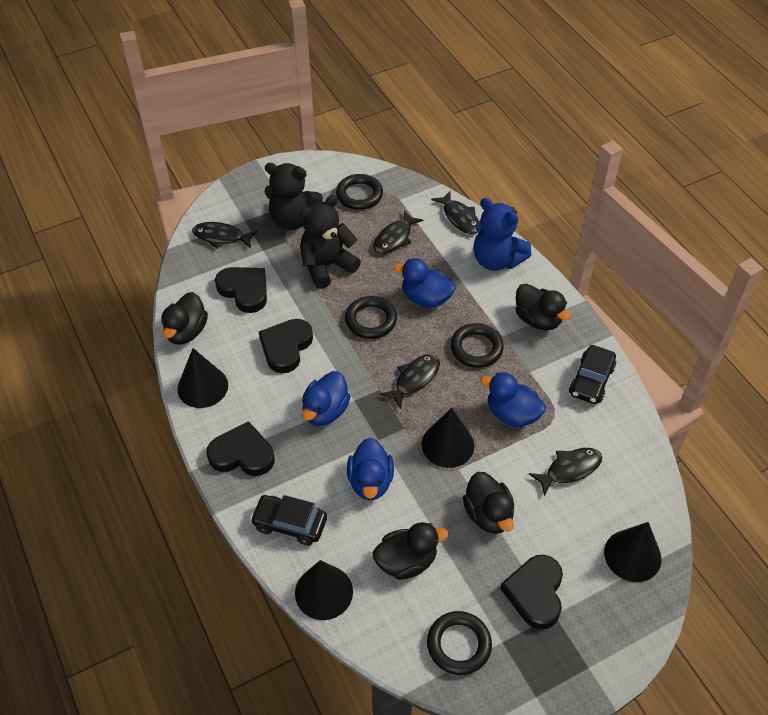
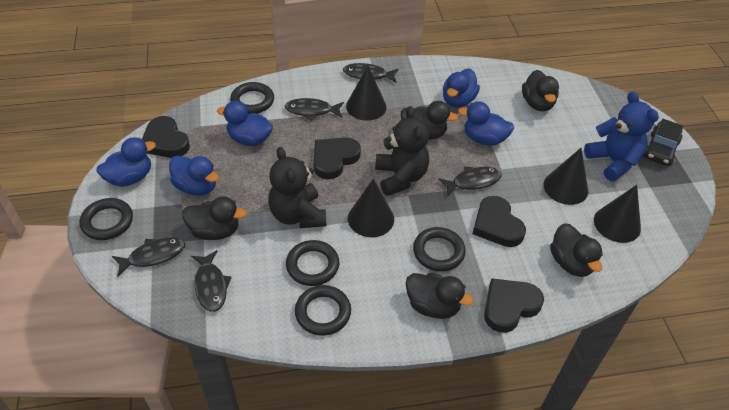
black car: [250,495,327,546] [569,345,616,404] = 2 -> [643,119,684,166] = 1
black duck: [161,292,208,345] [373,522,449,580] [463,472,514,534] [515,284,571,330] = 4 -> [182,197,246,240] [401,101,458,140] [405,273,474,319] [522,70,559,111] [550,223,603,277] = 5
black ring: [336,174,383,210] [345,296,397,339] [427,611,492,675] [450,323,504,368] = 4 -> [80,198,133,240] [230,82,274,114] [286,240,340,286] [295,285,351,336] [413,227,466,272] = 5
blue duck: [302,371,351,426] [347,438,394,500] [393,258,455,308] [480,372,546,428] = 4 -> [97,137,156,187] [169,155,219,196] [217,101,273,146] [443,69,480,108] [458,101,514,146] = 5

